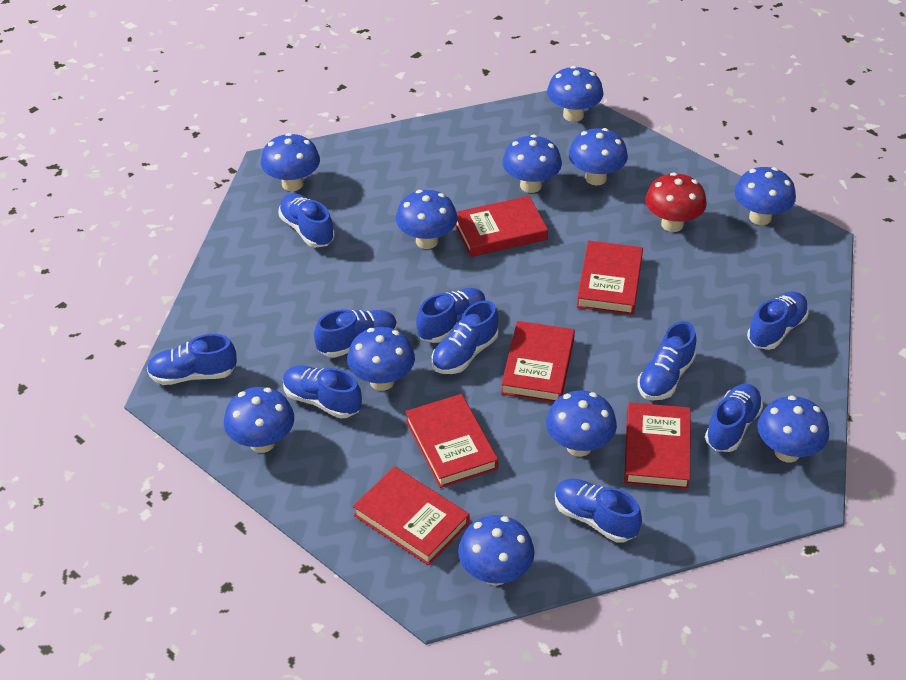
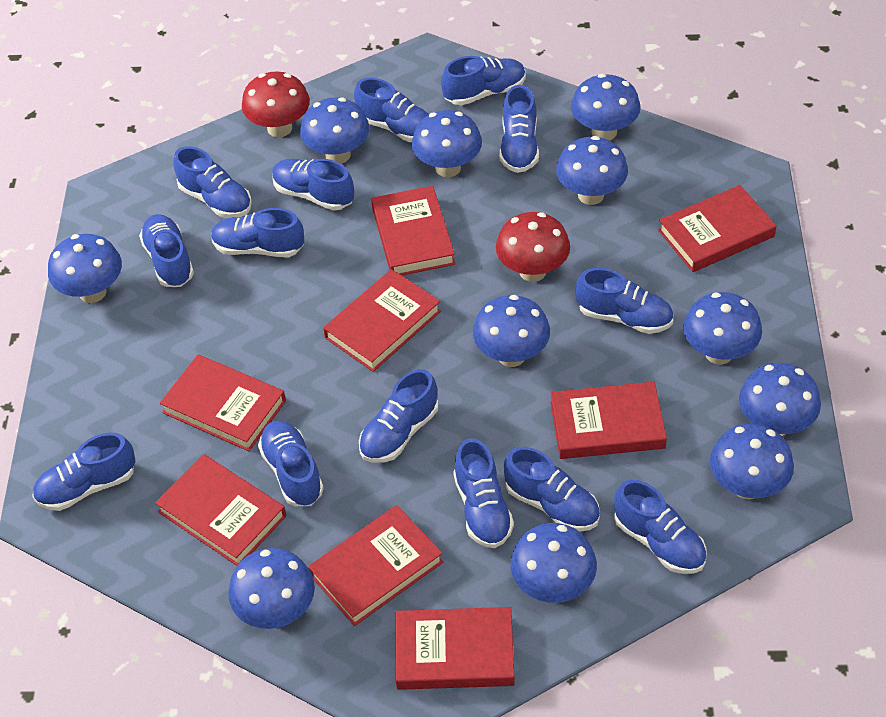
blue shoe: [147,334,237,385] [278,193,335,247] [283,365,362,419] [314,309,397,358] [416,288,486,343] [432,301,498,374] [555,479,642,542] [637,321,696,400] [705,384,763,452] [747,292,809,350] = 10 -> [32,433,136,511] [139,214,194,287] [173,146,252,218] [211,208,304,257] [258,420,324,506] [272,159,354,211] [354,78,429,142] [359,369,438,463] [441,56,526,106] [453,438,514,548] [500,85,539,173] [503,447,600,532] [576,268,673,334] [614,480,707,574] = 14
red book: [353,466,469,565] [405,394,498,488] [455,196,548,257] [501,321,575,402] [577,241,643,315] [624,402,691,489] = 6 -> [155,454,286,566] [160,354,286,451] [308,505,443,626] [323,269,441,372] [371,186,455,275] [396,607,515,690] [550,382,667,459] [658,185,776,272] = 8
red mushroom: [645,172,707,232] = 1 -> [242,71,310,137] [496,212,570,282] = 2

